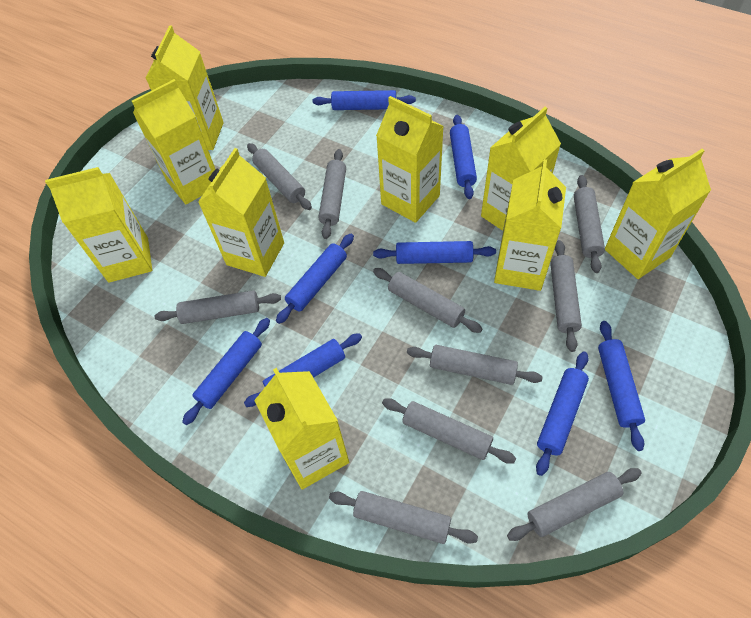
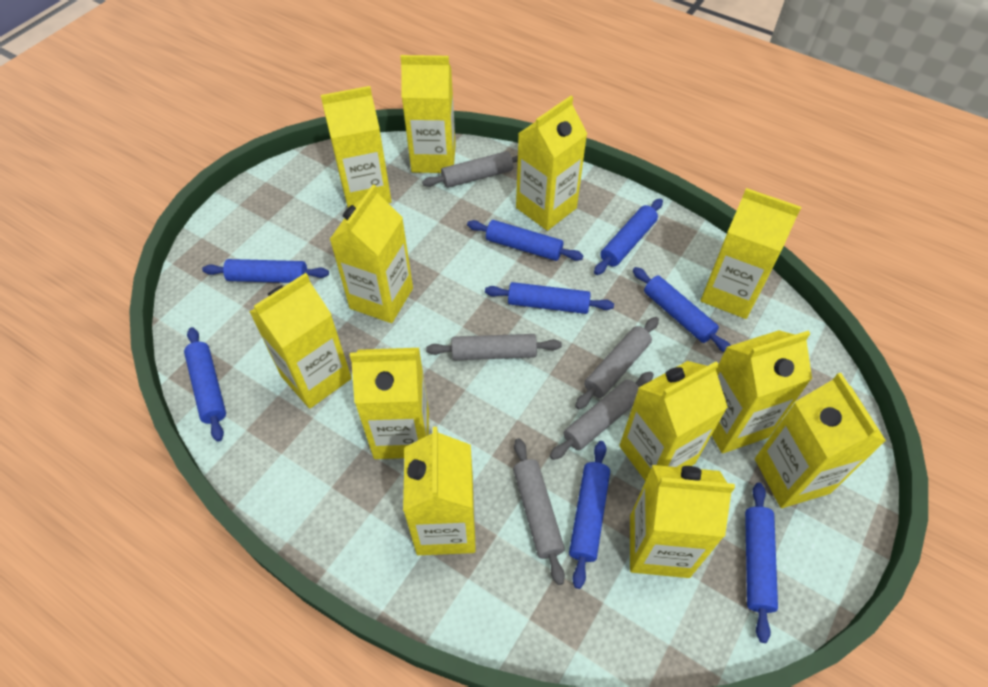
grey rolling pin: [155,290,281,324] [247,143,312,210] [318,149,346,239] [329,491,478,544] [373,268,482,333] [382,398,516,464] [407,345,543,385] [507,468,642,541] [550,240,582,352] [574,175,605,273] = 10 -> [422,151,518,188] [426,334,562,360] [513,438,565,585] [550,372,654,460] [575,317,659,409] = 5
yellow carton: [45,167,152,283] [132,79,216,205] [146,25,224,150] [198,148,284,277] [254,368,349,489] [376,96,444,223] [481,107,561,231] [494,159,566,291] [605,149,711,279] = 9 -> [250,273,352,409] [321,86,392,208] [329,185,413,323] [350,348,429,459] [400,55,456,173] [403,427,476,555] [516,96,587,231] [619,361,728,481] [630,465,735,578] [700,188,801,319] [712,330,812,453] [755,373,886,508] = 12

